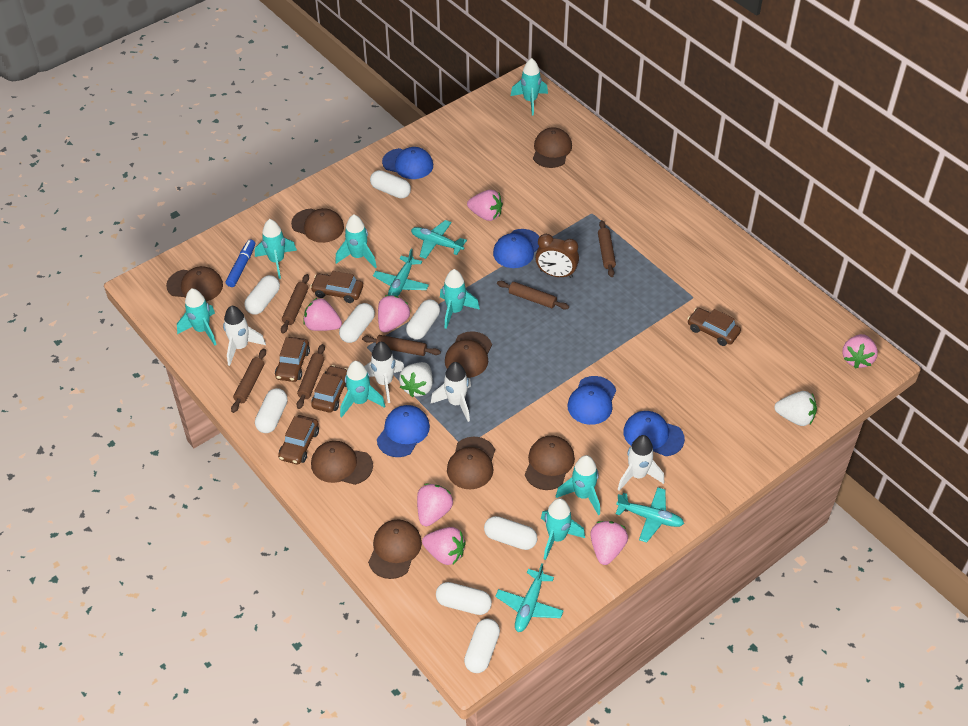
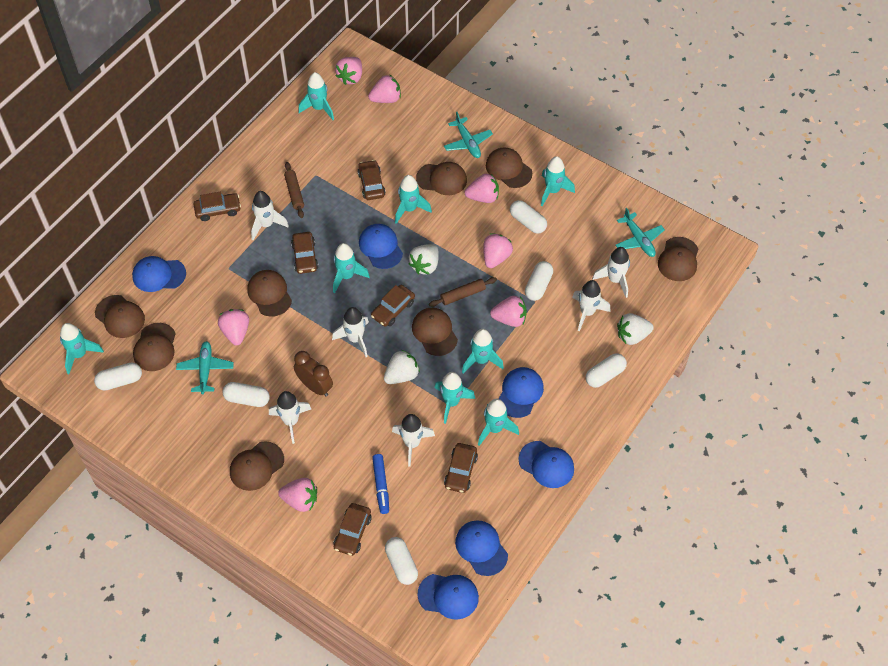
blue cap: [377,405,430,457] [382,147,433,179] [493,229,540,268] [568,376,616,425] [623,411,685,456] = 5 -> [132,256,186,292] [359,224,403,269] [417,574,479,620] [455,520,508,576] [499,367,544,418] [519,441,574,488] = 6
brown car: [275,337,310,382] [278,415,319,464] [310,271,363,303] [311,365,348,413] [688,308,741,346] = 5 -> [193,192,241,221] [291,232,318,274] [334,503,371,556] [357,160,386,200] [371,285,415,327] [444,443,478,493] = 6
brown rolling pin: [231,349,266,413] [281,274,309,334] [297,344,325,409] [362,335,441,356] [497,281,569,310] [598,220,616,277] = 6 -> [284,162,304,218] [429,277,497,307] = 2
turquoise plane: [373,248,429,296] [411,220,467,259] [495,563,564,632] [616,487,684,542] = 4 -> [176,341,234,394] [444,112,493,158] [616,208,665,257] = 3
white capsule: [244,275,280,314] [255,388,288,433] [339,303,375,343] [370,170,411,199] [406,300,440,339] [436,582,492,615] [464,619,500,673] [484,516,538,550] = 8 -> [94,363,142,391] [222,382,270,407] [385,537,418,585] [510,200,547,234] [525,261,553,301] [586,353,627,388] = 6
white rocket: [223,306,266,366] [364,342,404,403] [431,362,471,422] [618,435,664,491] = 4 -> [251,191,289,240] [269,391,311,444] [332,307,369,357] [392,414,435,466] [572,280,611,331] [592,247,630,298] = 6
white strawberry: [399,362,433,397] [775,391,817,426] = 2 -> [384,350,420,384] [409,244,439,275] [617,313,654,345] = 3

